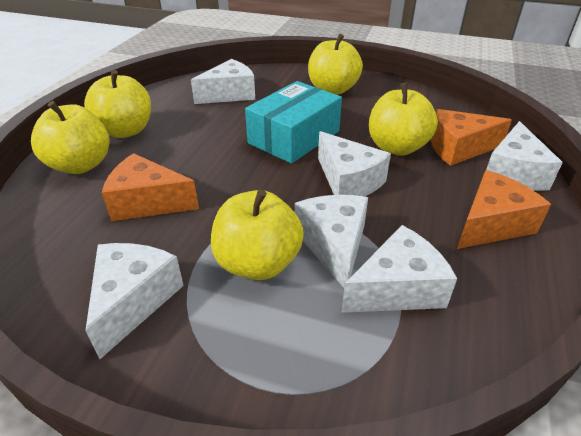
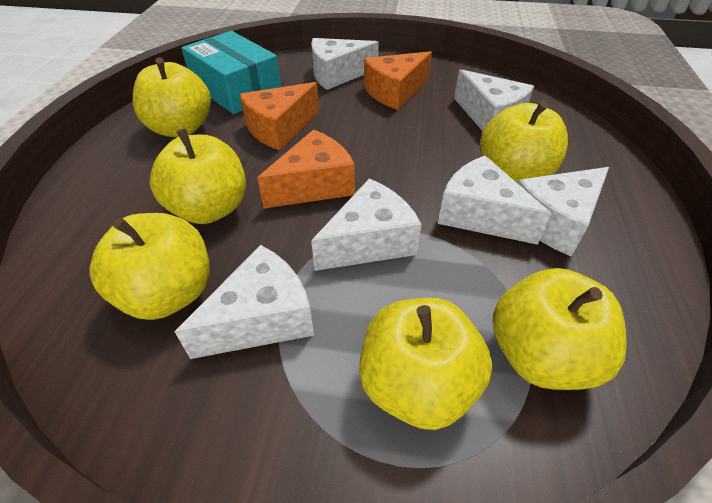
yellow apple: [31,101,109,174] [84,70,151,138] [211,189,304,280] [308,34,363,95] [369,83,438,156] = 5 -> [90,213,210,320] [133,58,211,137] [150,129,246,224] [359,298,493,430] [480,101,568,183] [493,268,627,390] = 6

